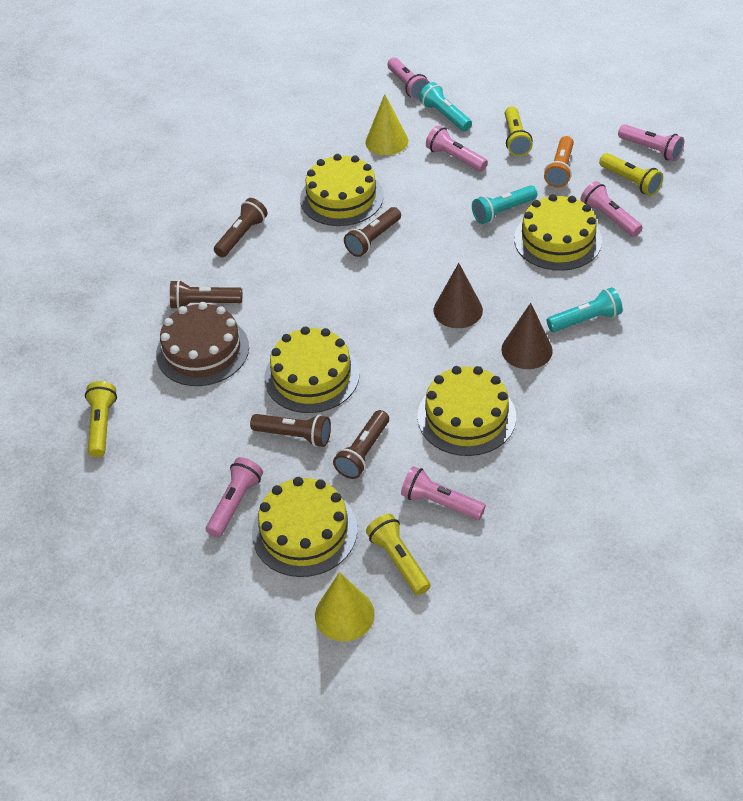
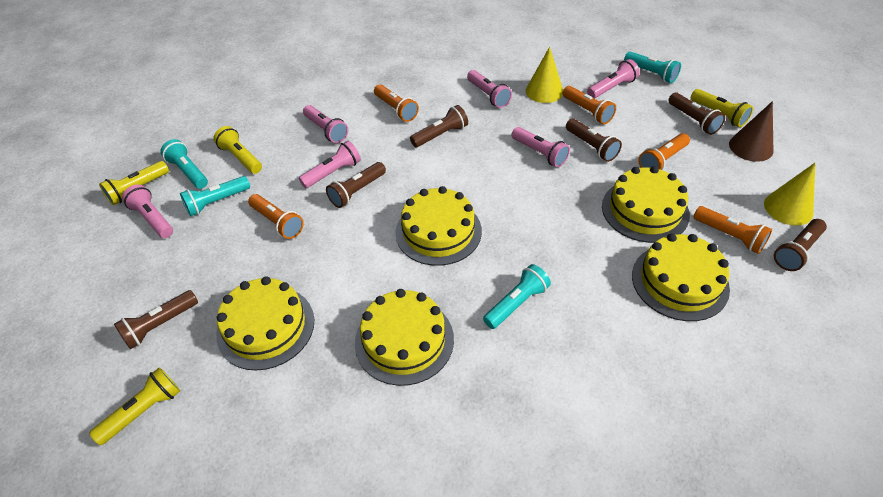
brown cake: [156,302,249,386] = 1 -> none = 0
brown cone: [434,263,483,328] [501,303,553,369] = 2 -> [729,101,774,162] = 1
brown flashlight: [170,280,242,309] [214,198,268,257] [250,414,331,447] [333,410,389,479] [344,207,401,257] = 5 -> [114,290,198,349] [326,162,386,208] [410,105,468,147] [566,119,622,162] [668,93,725,135] [774,219,827,271] = 6
orange flashlight: [544,136,574,188] = 1 -> [248,194,304,239] [374,84,419,122] [563,86,616,124] [638,133,690,170] [694,206,772,254] = 5
turquoise flashlight: [419,82,472,131] [472,185,538,224] [547,287,623,332] = 3 -> [160,139,208,189] [180,176,250,216] [483,264,551,329] [624,52,681,83] = 4

